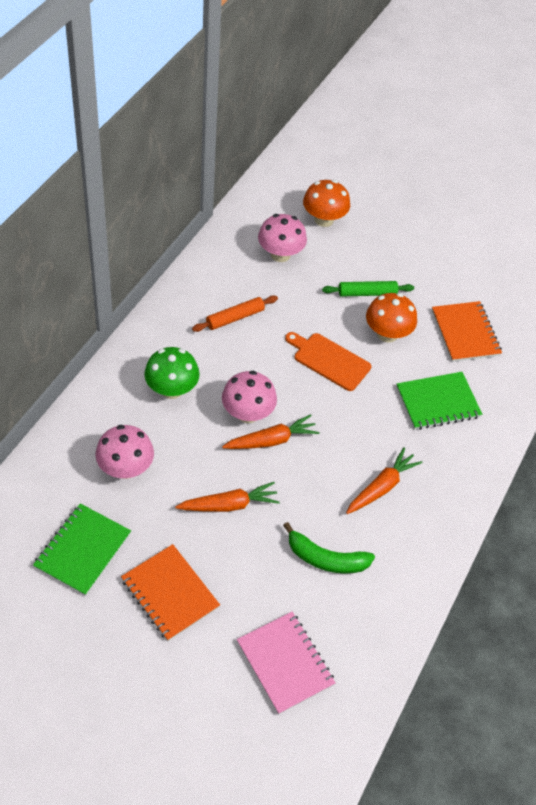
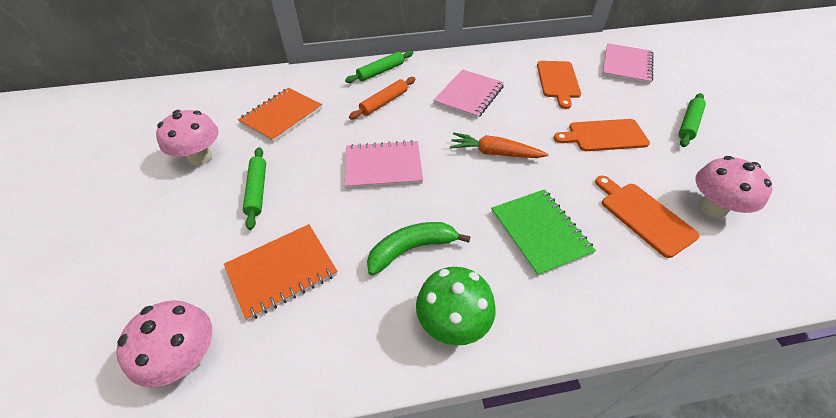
green notebook: [33,503,131,596] [396,372,482,430] = 2 -> [491,189,596,277] = 1
green rolling pin: [322,281,414,296] = 1 -> [243,147,266,230] [345,50,413,83] [679,93,706,147] = 3
orange carrot: [175,482,280,512] [222,414,319,449] [346,447,422,514] = 3 -> [450,133,549,158] = 1
orange cutting board: [285,332,371,391] = 1 -> [537,61,581,109] [554,119,650,151] [595,176,700,258] = 3
orange mushroom: [303,180,350,227] [366,293,417,343] = 2 -> none = 0
pink notebook: [237,612,336,715] = 1 -> [345,140,423,189] [433,69,504,119] [602,43,654,84] = 3

